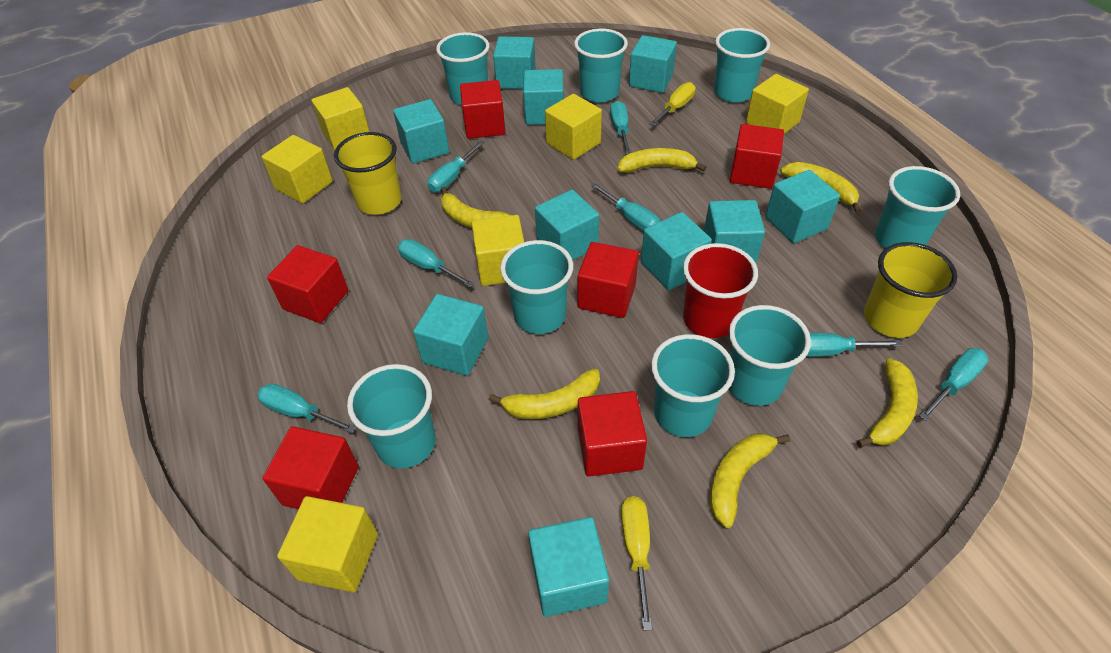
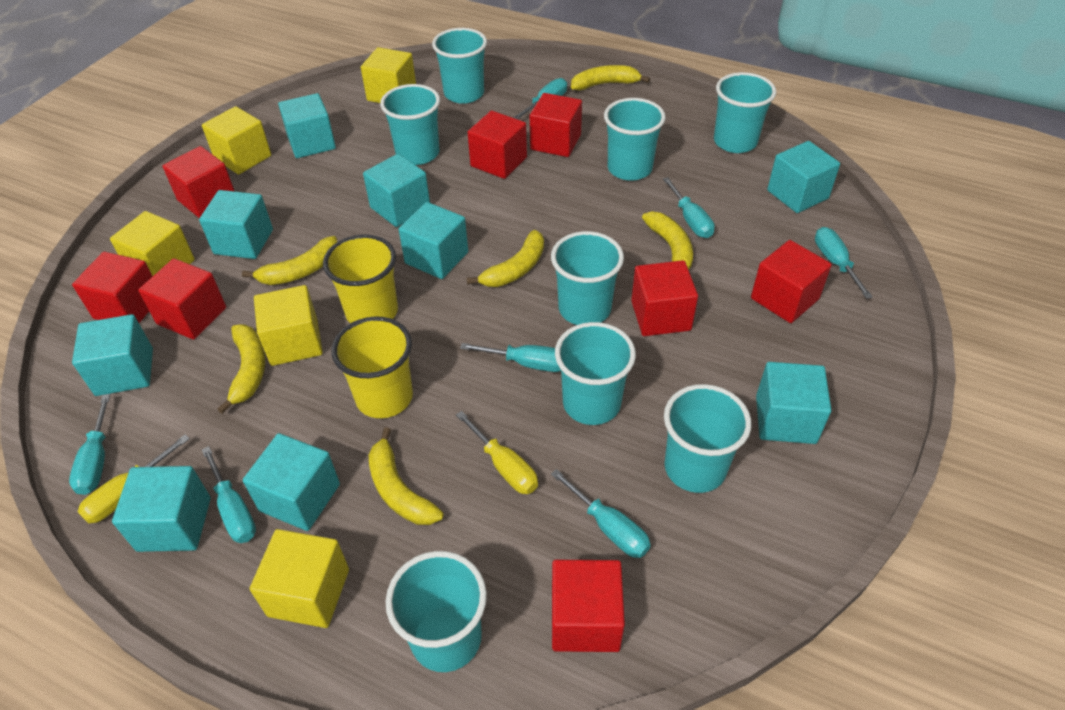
red cube: [262,426,359,509] [267,245,348,323] [460,80,506,139] [578,242,639,318] [578,391,647,477] [730,124,784,189] = 6 -> [72,252,153,323] [138,258,226,340] [163,146,234,218] [468,111,527,179] [530,93,582,157] [552,560,625,652] [631,260,698,336] [751,240,832,323] = 8
red cup: [683,243,758,338] = 1 -> none = 0
turquoise cube: [393,99,449,164] [413,294,488,376] [493,36,536,89] [523,69,564,125] [528,517,609,617] [535,190,599,260] [629,35,677,93] [641,212,712,290] [704,200,765,263] [765,170,840,244] = 10 -> [72,314,153,396] [112,466,211,552] [199,190,273,259] [243,433,340,531] [278,93,336,158] [363,154,430,227] [399,202,468,279] [756,362,831,444] [767,141,840,213] = 9
yellow cube: [261,135,333,204] [277,496,378,592] [311,87,370,150] [472,215,524,286] [545,94,602,160] [746,74,809,134] = 6 -> [110,211,195,276] [202,106,271,175] [250,529,349,628] [254,285,323,366] [361,47,416,103] = 5

